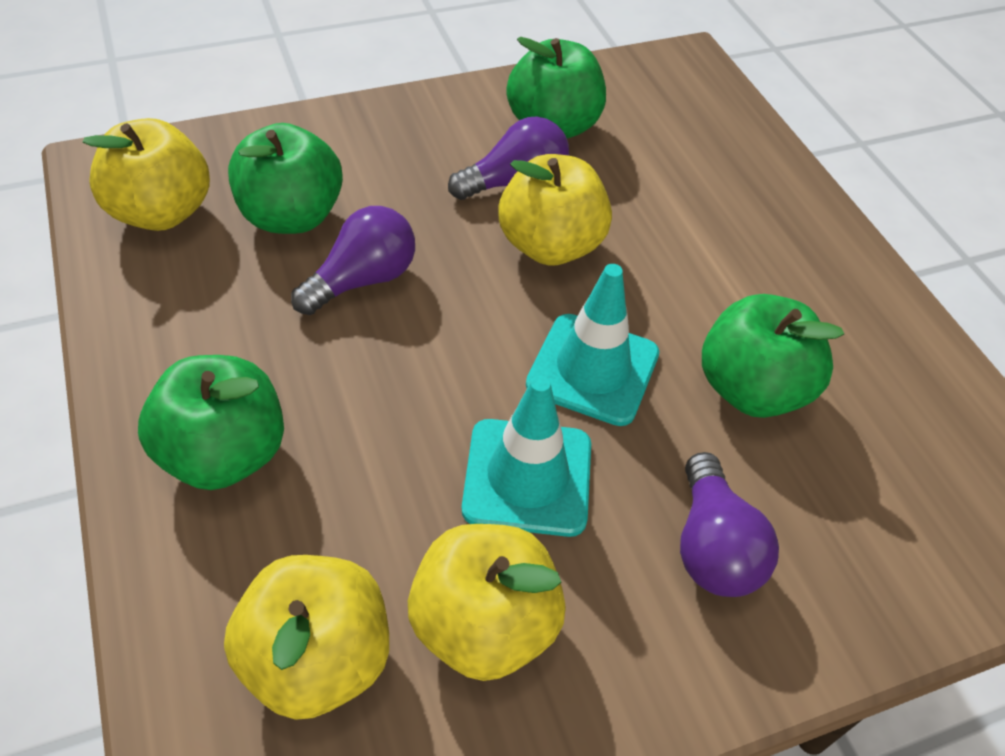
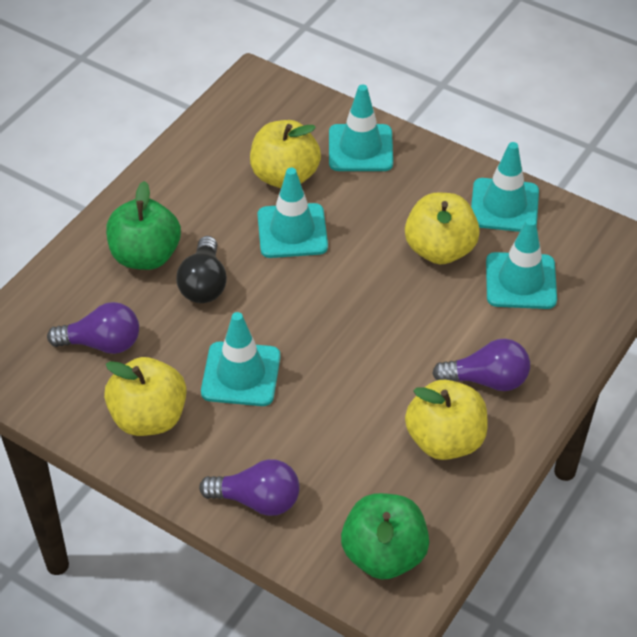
black light bulb: none = 0 -> [176,236,227,303] = 1
green apple: [138,355,284,490] [228,123,343,234] [506,37,606,138] [702,294,844,418] = 4 -> [106,181,181,270] [341,493,429,580] = 2
turquoise traffic cone: [462,376,591,537] [526,264,659,426] = 2 -> [201,312,280,406] [258,168,328,258] [329,84,393,171] [471,142,539,232] [486,218,557,309] = 5

